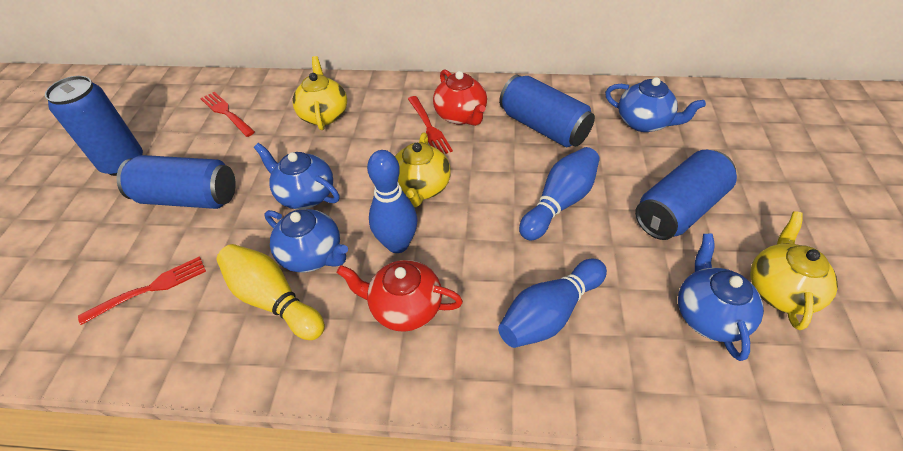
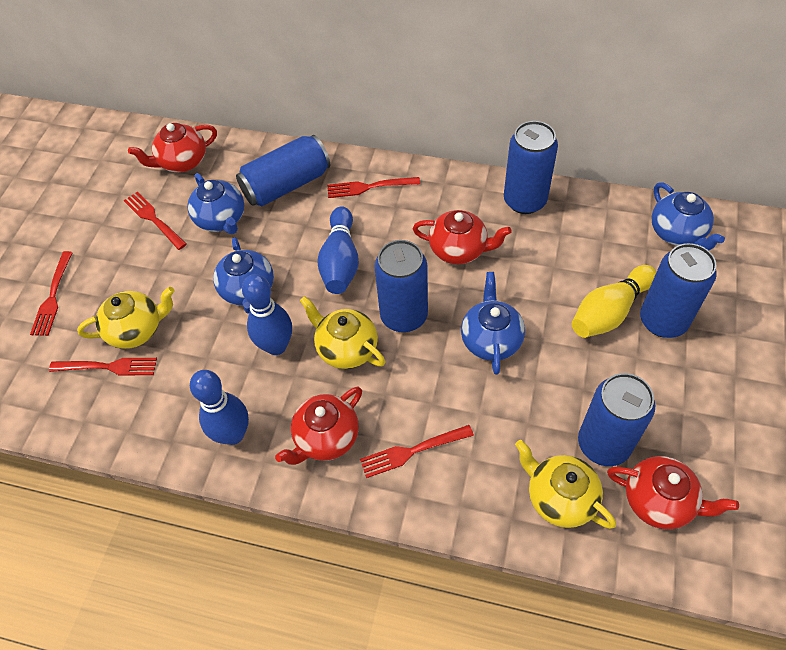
blue can: [45,76,143,176] [117,155,236,209] [499,75,595,147] [635,150,737,240] = 4 -> [236,135,330,206] [374,240,428,332] [504,121,558,214] [578,373,655,466] [640,243,717,338] = 5
red fork: [78,256,206,325] [200,92,255,137] [408,96,453,154] = 3 -> [30,251,73,336] [49,358,157,376] [124,192,187,250] [327,177,420,198] [360,425,474,478] = 5
red teapot: [337,260,463,332] [433,69,487,126] = 2 -> [128,123,217,172] [275,387,362,465] [413,210,512,264] [607,456,739,529] = 4

